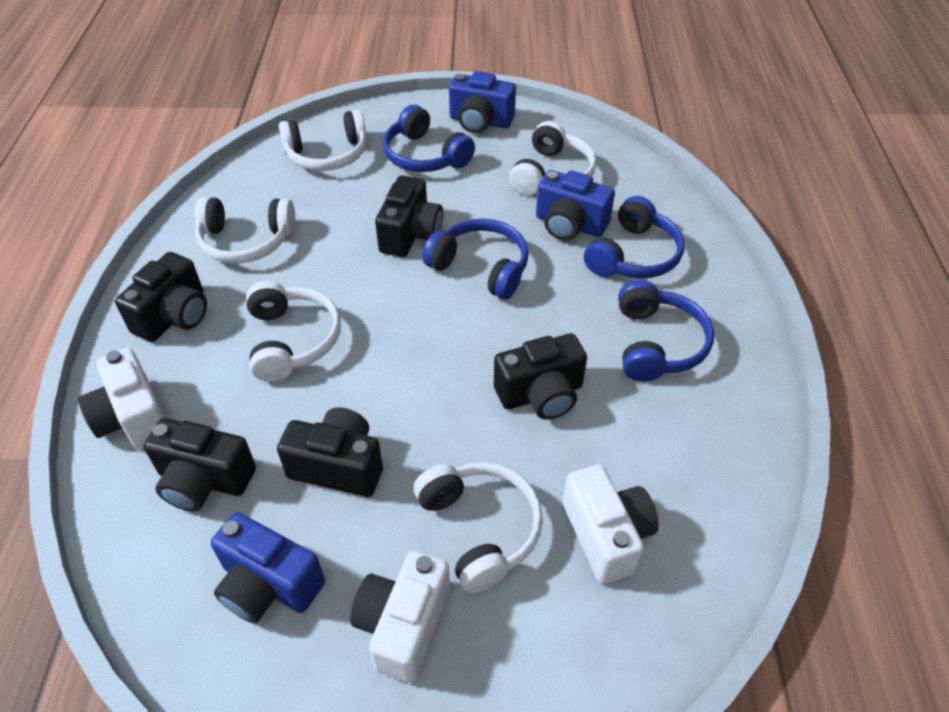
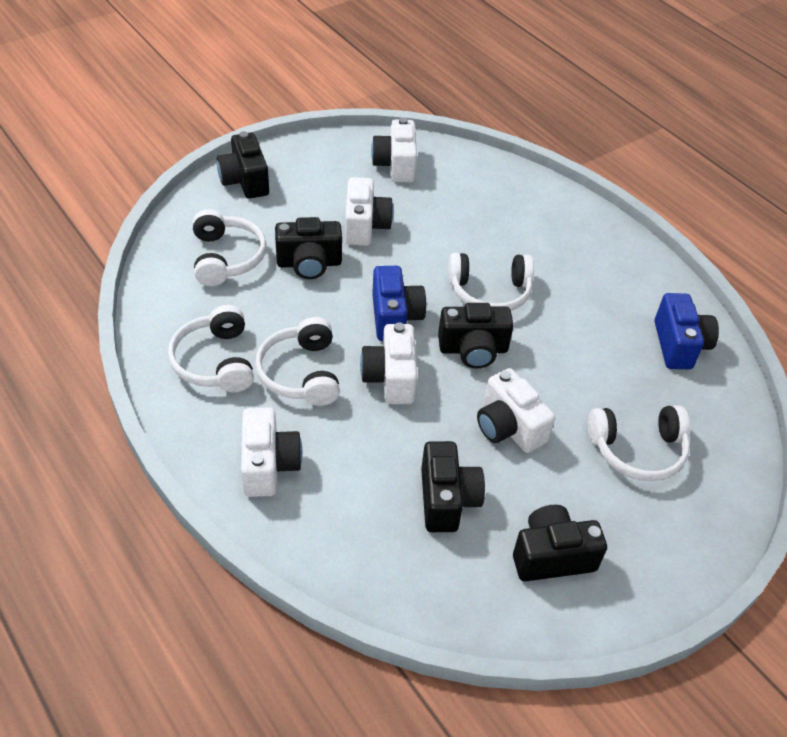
blue camera: [211,512,325,623] [449,71,516,133] [536,170,615,241] = 3 -> [372,266,426,341] [655,293,719,369] = 2
blue headphones: [383,105,475,172] [422,218,529,299] [584,196,684,278] [618,280,714,382] = 4 -> none = 0
white camera: [78,348,165,449] [350,551,450,683] [563,465,659,584] = 3 -> [241,407,302,497] [345,177,393,246] [360,322,417,404] [371,117,417,182] [477,368,555,453] = 5

